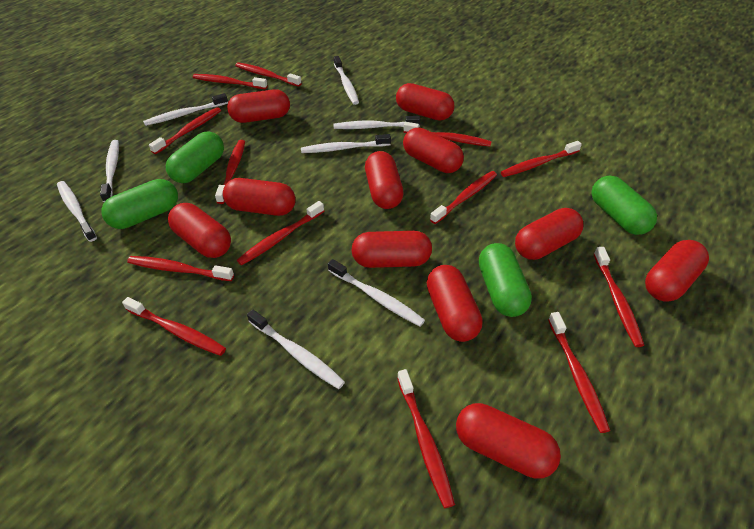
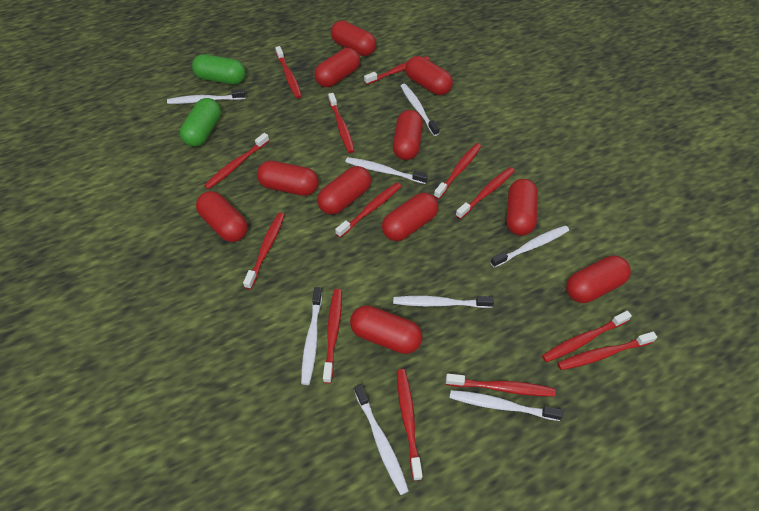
green capsule: [101,179,178,229] [166,131,224,183] [479,243,532,317] [592,175,657,235] = 4 -> [180,98,221,147] [192,54,246,85] = 2

